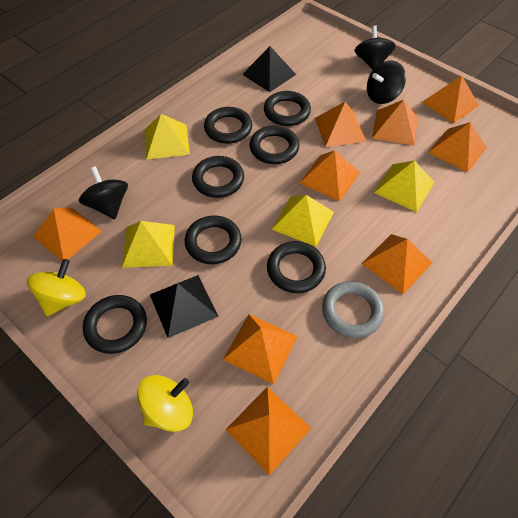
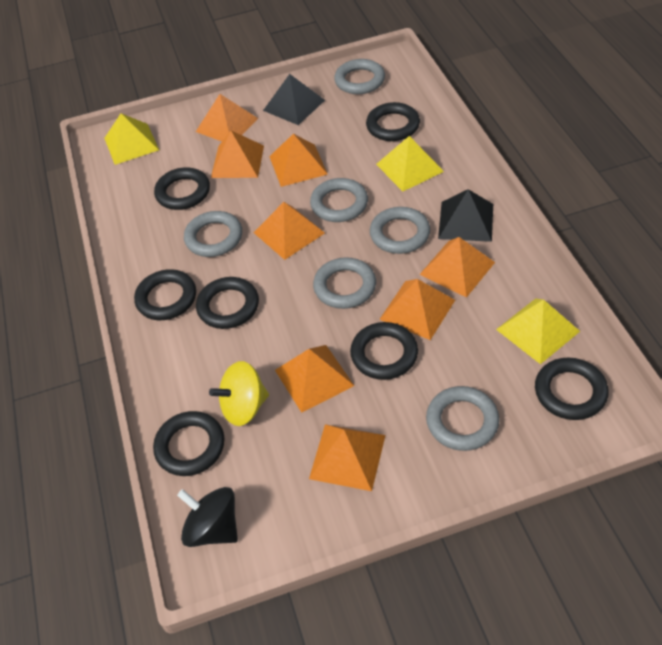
black spinning top: [79,166,128,219] [354,26,396,70] [367,61,406,104] = 3 -> [177,487,238,547] = 1
grey ring: [322,281,385,338] = 1 -> [184,211,242,257] [310,178,368,222] [313,257,376,309] [334,59,385,94] [370,207,430,254] [426,386,500,451] = 6
orange pyramid: [33,207,102,261] [223,314,298,384] [225,387,312,475] [300,151,360,202] [315,102,366,147] [362,234,432,294] [372,100,418,146] [422,75,479,123] [428,122,487,173] = 9 -> [196,94,258,141] [211,131,264,178] [254,202,325,260] [269,134,328,187] [275,345,354,413] [309,424,386,491] [379,279,455,340] [419,237,495,298] = 8
yellow pyramid: [122,221,175,268] [145,114,190,160] [272,195,334,247] [374,161,434,212] = 4 -> [104,113,159,165] [376,136,444,191] [496,299,580,364] = 3
yellow spinning top: [27,259,86,316] [137,375,193,432] = 2 -> [209,361,269,426] = 1

